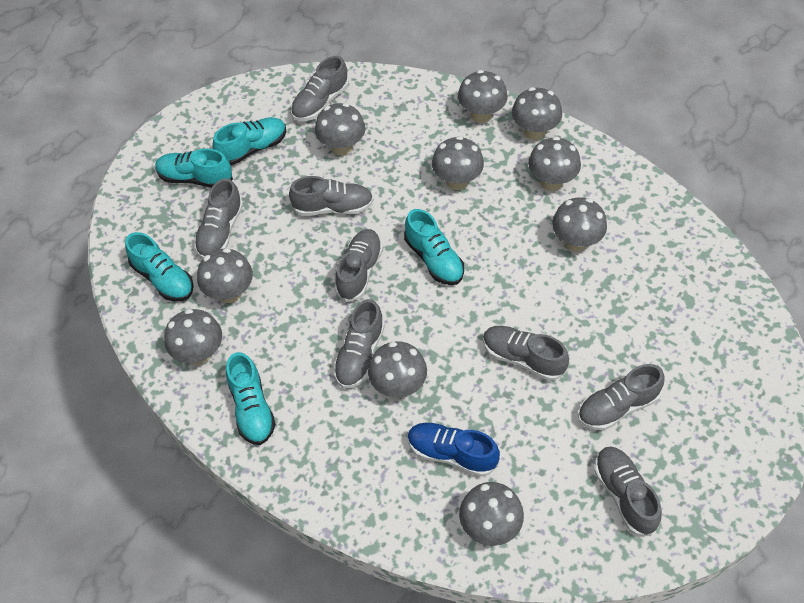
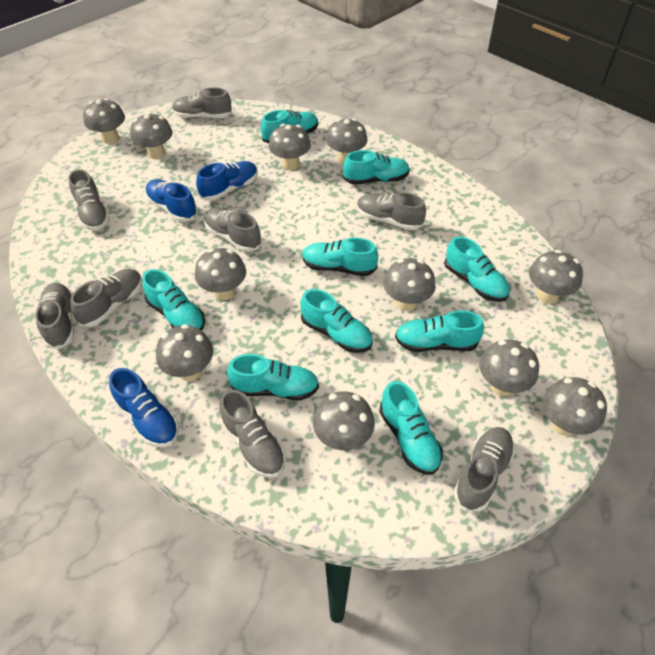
blue shoe: [408,422,500,477] = 1 -> [109,368,179,447] [145,179,198,222] [196,161,258,201] = 3
grey mushroom: [164,309,222,365] [197,248,253,303] [315,103,365,156] [368,341,427,398] [432,136,484,190] [458,70,508,123] [459,482,524,546] [512,87,562,140] [528,136,581,191] [552,197,607,252] = 10 -> [83,98,125,144] [130,112,173,159] [156,324,213,381] [195,248,246,300] [269,124,311,170] [313,391,375,450] [326,118,368,164] [383,258,436,311] [480,340,539,396] [529,250,583,304] [543,377,607,436] = 11
turquoise shoe: [125,232,194,301] [155,149,233,188] [212,117,286,165] [226,352,276,445] [404,209,464,285] = 5 -> [142,269,205,330] [227,354,319,401] [261,110,318,143] [301,289,373,353] [302,238,378,276] [343,150,410,185] [379,381,443,475] [395,310,484,352] [444,236,509,302] = 9

